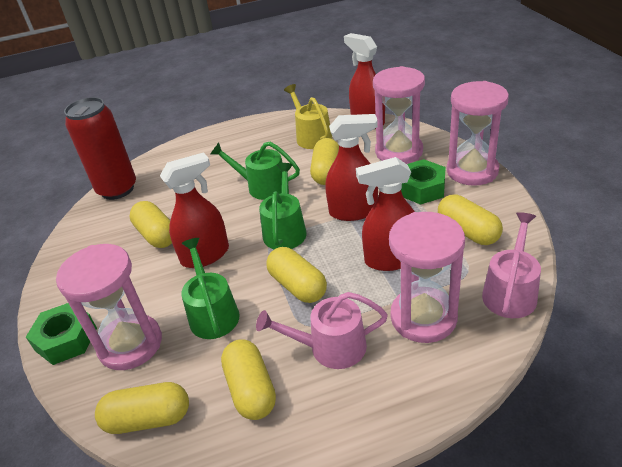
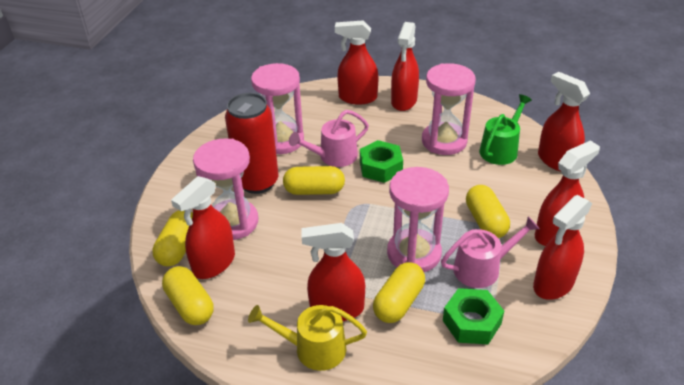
green watering can: [181,238,240,339] [210,142,300,200] [259,163,307,249] = 3 -> [479,94,532,165] = 1
red spray bottle: [160,152,229,268] [325,114,378,221] [344,33,385,129] [356,157,415,271] = 4 -> [171,176,235,279] [301,223,365,321] [335,20,378,105] [391,22,419,111] [533,195,592,300] [535,140,600,246] [538,72,590,171] = 7
yellow capsule: [95,382,189,434] [129,201,172,248] [221,340,276,420] [266,247,327,303] [310,138,339,185] [438,194,503,245] = 6 -> [152,210,193,266] [162,266,213,325] [283,166,345,195] [373,262,425,323] [466,185,510,238] = 5

